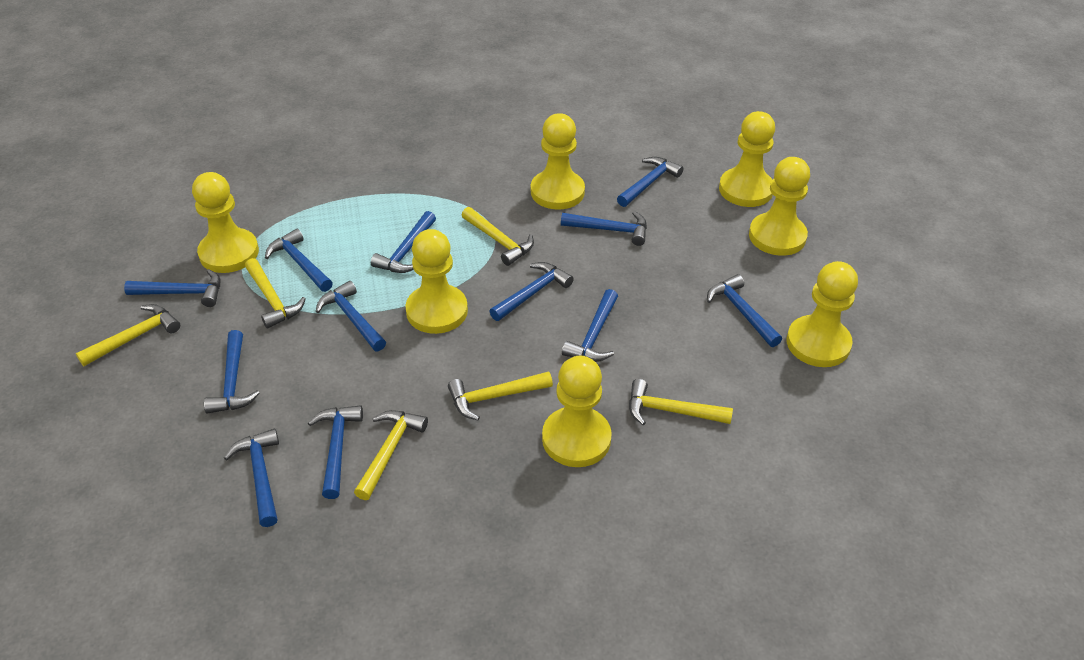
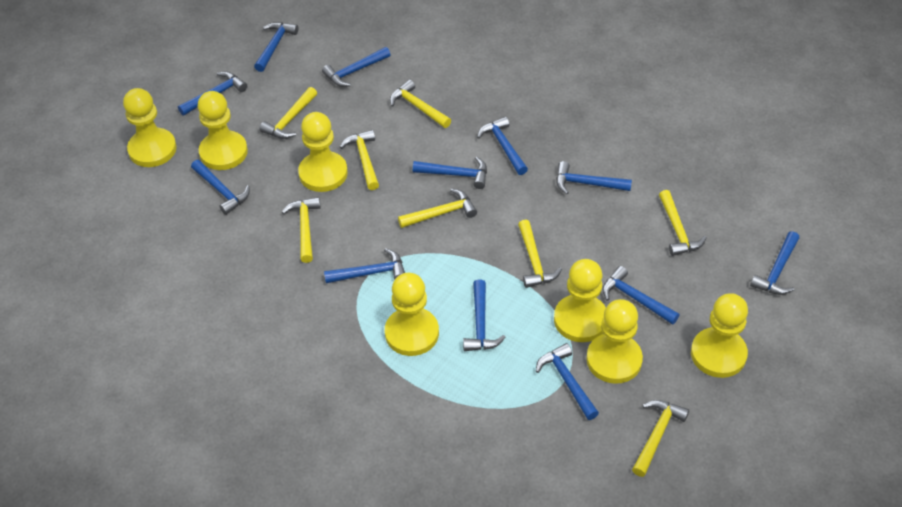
yellow hammer: [76,304,180,366] [245,258,306,329] [354,410,428,500] [448,371,553,420] [461,207,534,266] [629,379,733,425] = 6 -> [259,87,317,139] [282,197,320,263] [340,130,379,190] [390,80,451,128] [398,189,477,228] [518,220,562,288] [632,400,689,477] [659,190,707,256] = 8

